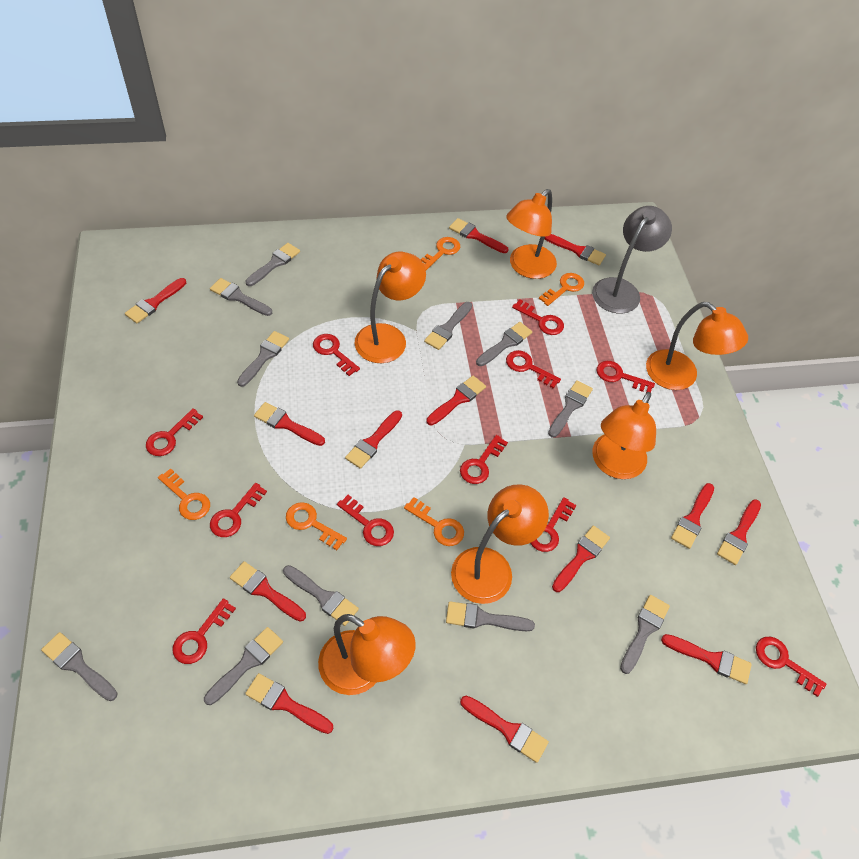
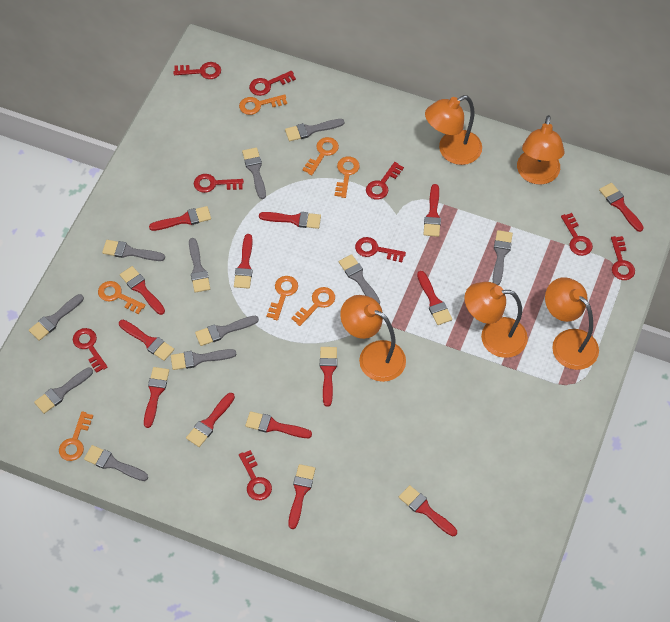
grey lamp: [592,206,672,313] = 1 -> none = 0
orange key: [158,468,210,520] [286,502,347,550] [404,497,464,546] [421,237,460,270] [539,273,584,306] = 5 -> [59,411,93,461] [98,281,146,314] [239,94,287,115] [267,276,298,320] [291,287,335,326] [302,137,339,175] [335,156,360,198] = 7
orange lamp: [318,614,416,695] [354,252,426,363] [451,484,549,604] [506,189,557,279] [592,392,656,479] [646,302,748,390] = 6 -> [340,295,406,382] [425,95,482,165] [464,282,528,358] [517,115,565,184] [545,277,599,370] = 5
red brush: [125,278,186,323] [230,561,306,622] [245,673,334,734] [254,402,325,446] [345,410,402,469] [426,376,486,425] [449,218,509,253] [460,696,549,763] [544,234,606,265] [552,525,610,592] [661,634,752,684] [671,483,714,549] [717,499,761,565] = 13 -> [119,320,174,361] [120,266,165,315] [144,367,169,428] [149,206,211,231] [186,393,235,447] [234,234,253,288] [245,411,312,438] [259,212,321,229] [288,464,315,529] [320,347,337,407] [399,485,457,537] [417,271,452,325] [423,184,441,237] [599,183,644,232] = 14
red key: [146,408,203,456] [173,598,236,664] [210,483,267,537] [313,334,360,376] [337,495,394,546] [460,435,508,484] [506,350,561,389] [512,299,564,335] [531,497,577,552] [597,361,655,393] [756,637,826,697] = 11 -> [73,328,108,373] [173,62,221,79] [194,174,244,193] [239,450,272,500] [249,71,296,96] [355,237,406,262] [366,162,404,200] [561,213,593,256] [611,236,635,280] = 9

